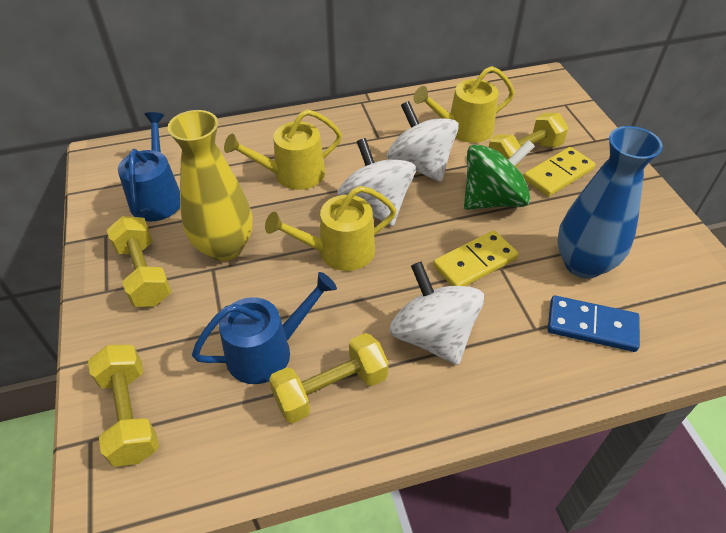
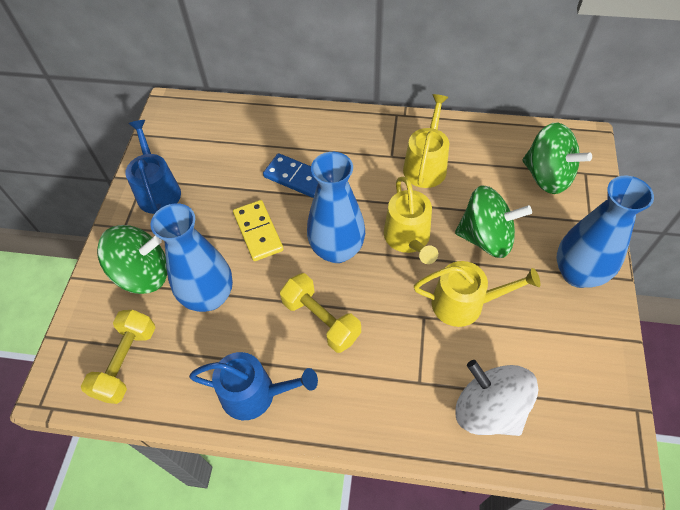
blue vase: [557,126,663,279] = 1 -> [151,203,233,312] [307,152,365,263] [557,176,654,288] = 3
green spinning top: [464,140,535,210] = 1 -> [97,225,167,294] [455,185,532,258] [522,123,592,194] = 3
white spinning top: [337,138,416,226] [387,101,459,182] [390,261,484,365] = 3 -> [456,360,538,436] = 1
yellow domino: [433,230,519,286] [523,147,596,197] = 2 -> [233,200,284,261] = 1
yellow dumbbell: [88,345,159,467] [107,216,172,307] [269,333,389,423] [489,113,568,167] = 4 -> [81,310,155,404] [280,273,361,353] = 2
yellow vase: [168,110,253,261] = 1 -> none = 0

